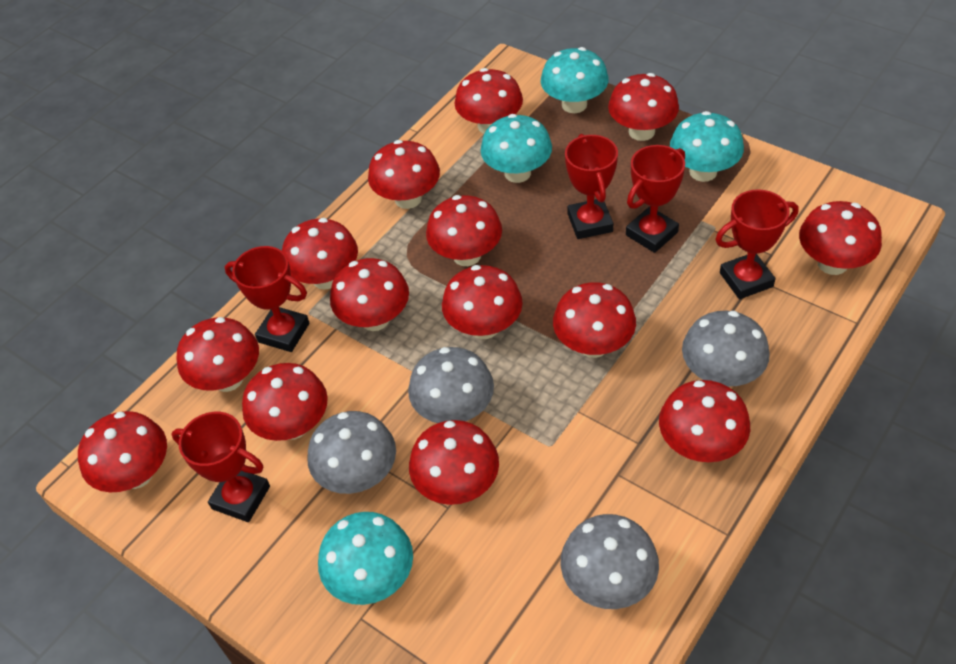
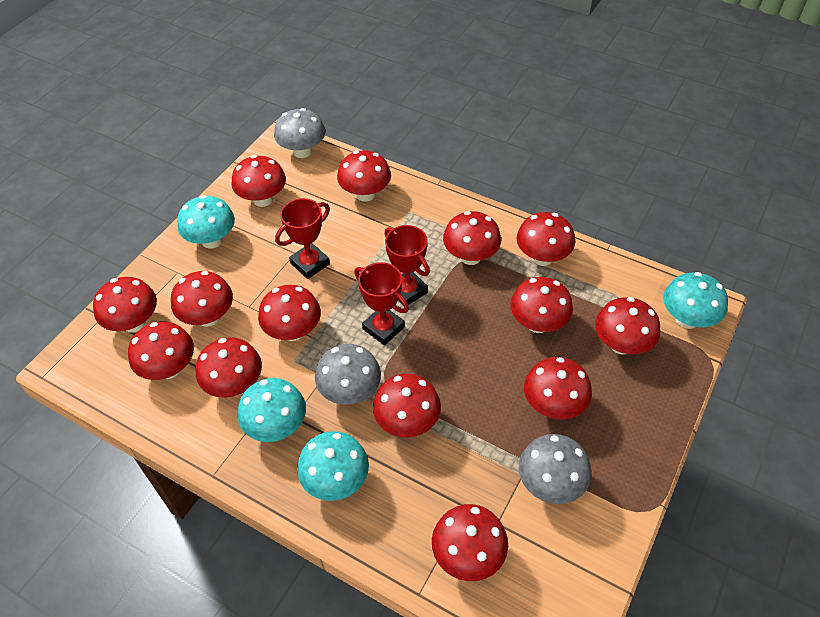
grey mushroom: [307,411,396,494] [408,347,494,423] [561,514,659,609] [682,311,770,387] = 4 -> [274,108,325,158] [315,344,381,405] [519,434,591,504] = 3
red trophy: [171,412,270,522] [225,246,309,352] [565,134,618,239] [626,145,685,253] [715,189,799,299] = 5 -> [275,198,330,279] [354,262,409,345] [385,225,430,305] = 3

